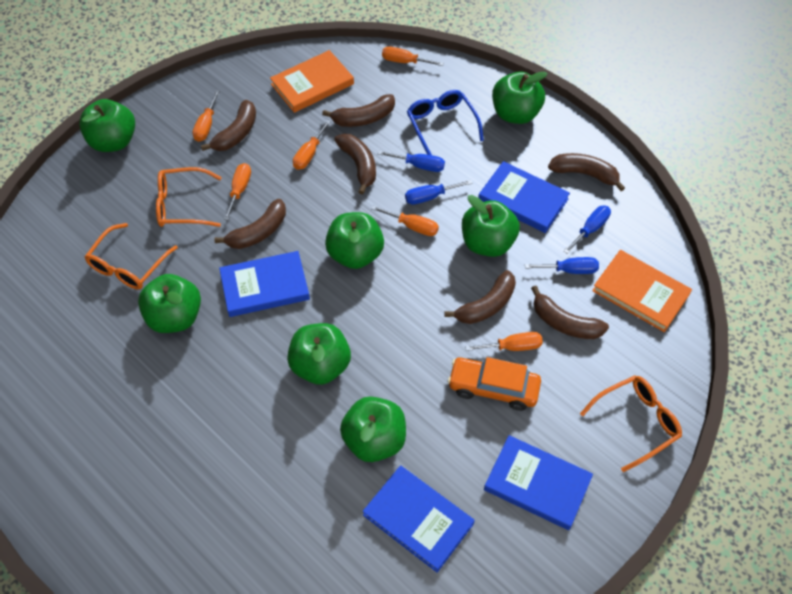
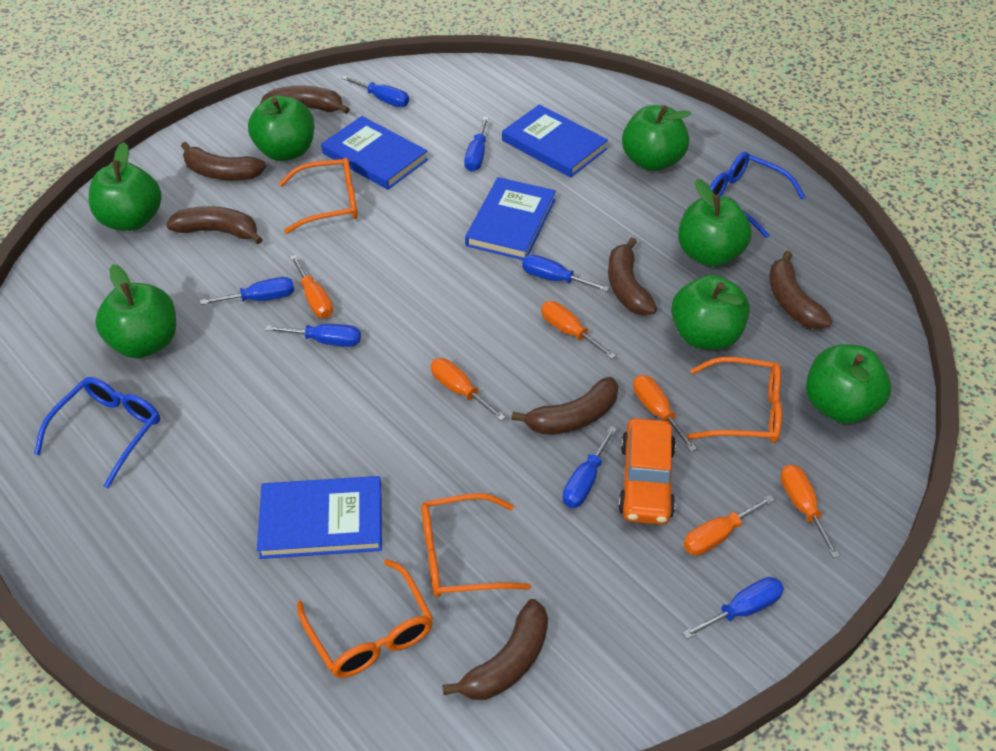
blue glasses: [407,90,484,155] = 1 -> [34,377,160,488] [710,152,805,238] = 2
blue screwdriver: [378,151,445,172] [405,180,473,205] [525,257,599,274] [564,206,611,254] = 4 -> [200,277,294,305] [265,324,361,347] [342,76,409,107] [464,117,489,172] [522,255,610,292] [562,426,617,508] [682,577,784,639] = 7
orange book: [270,50,354,113] [592,250,692,332] = 2 -> none = 0
orange glasses: [85,223,178,289] [156,167,222,227] [580,375,682,472] = 3 -> [279,158,358,234] [297,559,433,678] [421,493,531,597] [687,357,782,443] = 4

